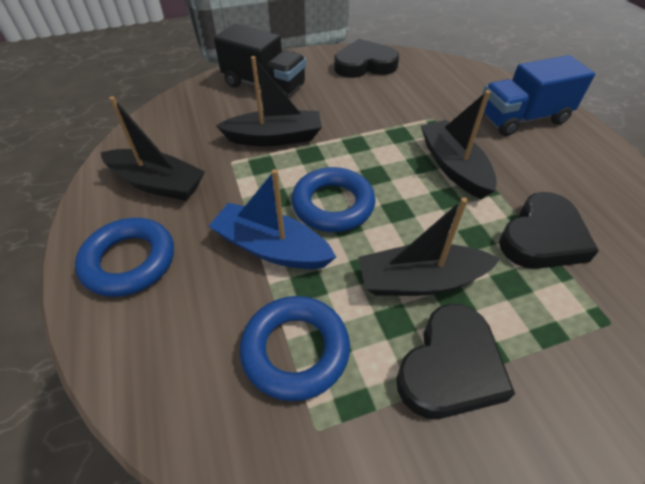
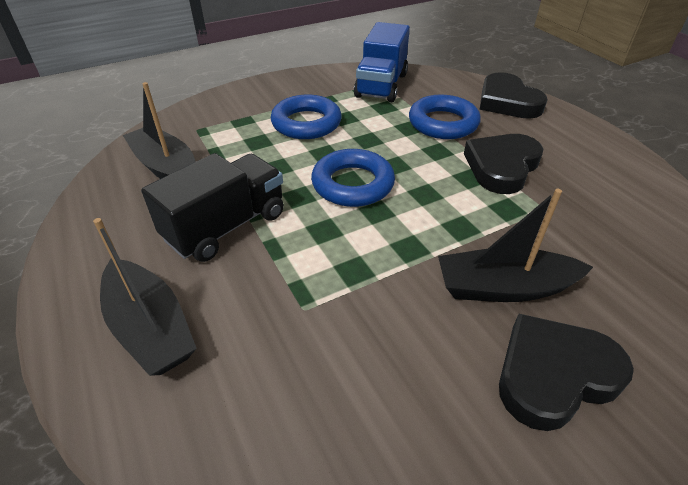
black boat: [100,96,205,201] [216,56,322,146] [359,197,500,296] [421,90,497,199] = 4 -> [93,218,197,376] [123,82,196,179] [438,189,593,302] = 3
blue boat: [209,169,336,269] = 1 -> none = 0

